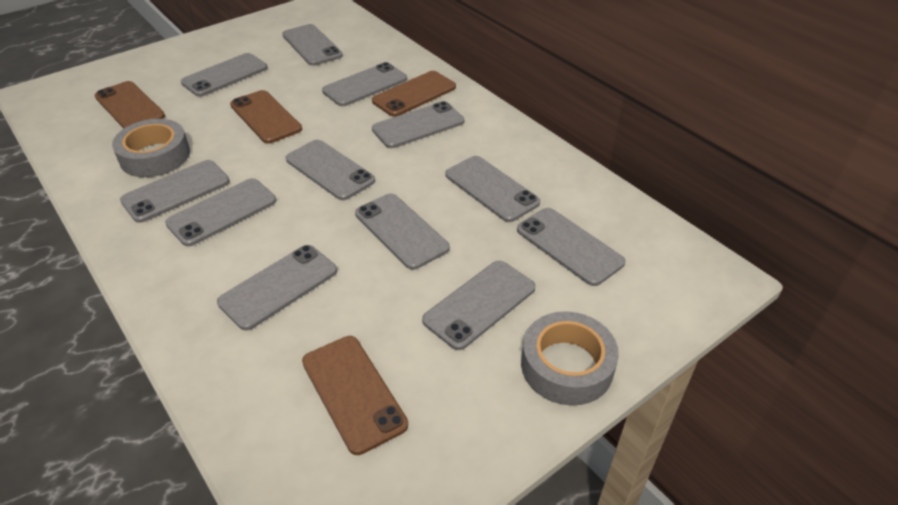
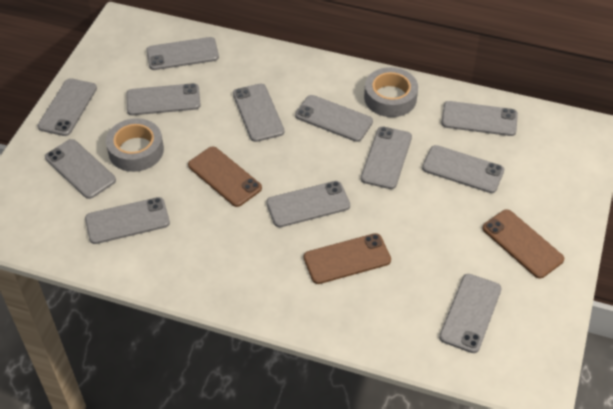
brown phone: [95,81,165,129] [230,90,302,144] [302,336,408,455] [372,71,456,117] = 4 -> [188,147,262,207] [303,233,391,284] [482,210,564,279] = 3

